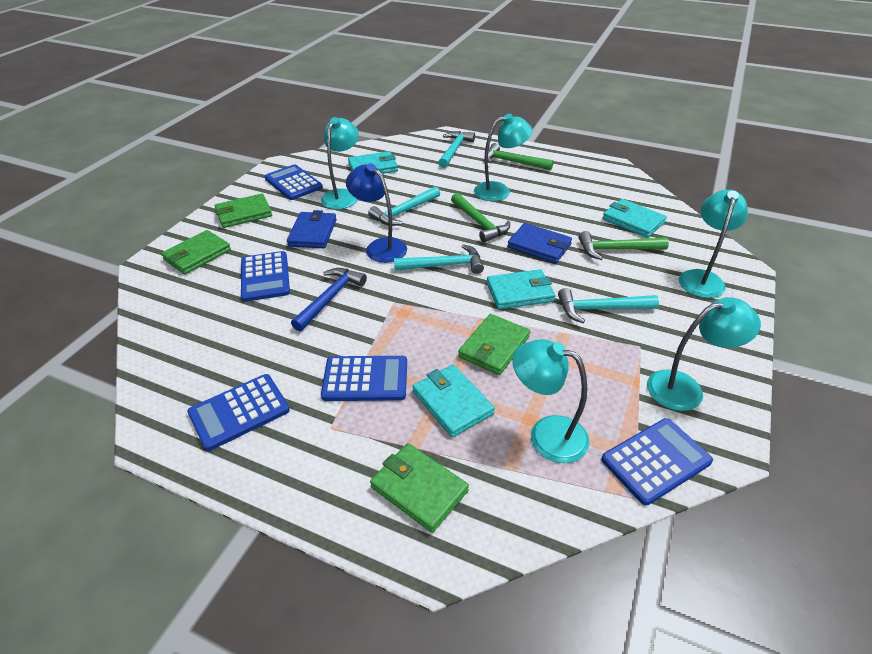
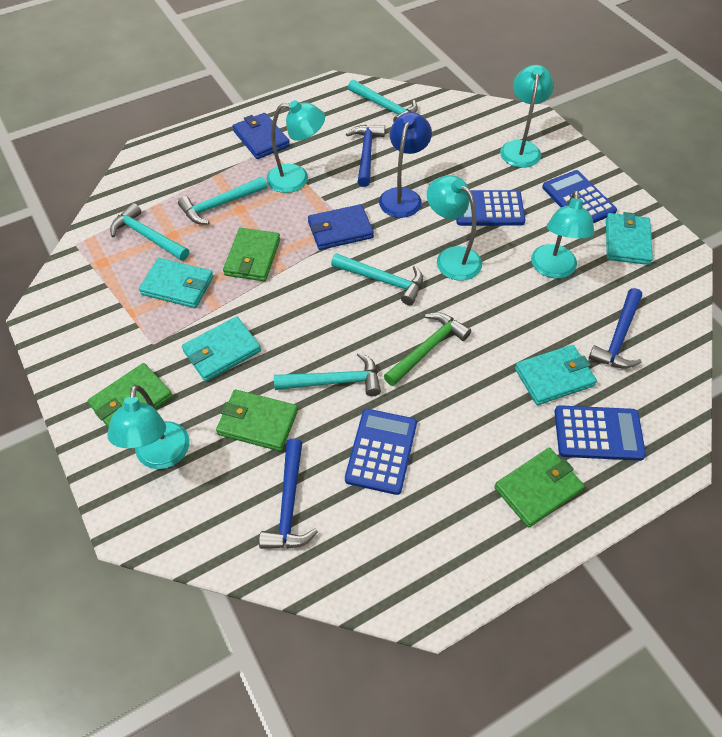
blue calculator: [187,374,290,451] [241,251,290,302] [264,164,323,200] [321,356,407,401] [601,418,713,505] = 5 -> [345,409,417,495] [456,190,526,226] [542,170,617,223] [555,405,646,461] = 4
blue hammer: [291,268,367,331] = 1 -> [259,439,318,549] [346,125,385,187] [588,288,642,369] = 3
green hammer: [451,193,510,243] [488,143,554,170] [578,231,669,260] = 3 -> [384,312,471,386] = 1
turquoise hammer: [368,186,440,226] [394,244,484,274] [438,131,475,168] [558,288,659,323] = 4 -> [110,203,189,261] [178,177,267,224] [274,352,381,396] [331,253,423,305] [348,80,418,122] = 5

